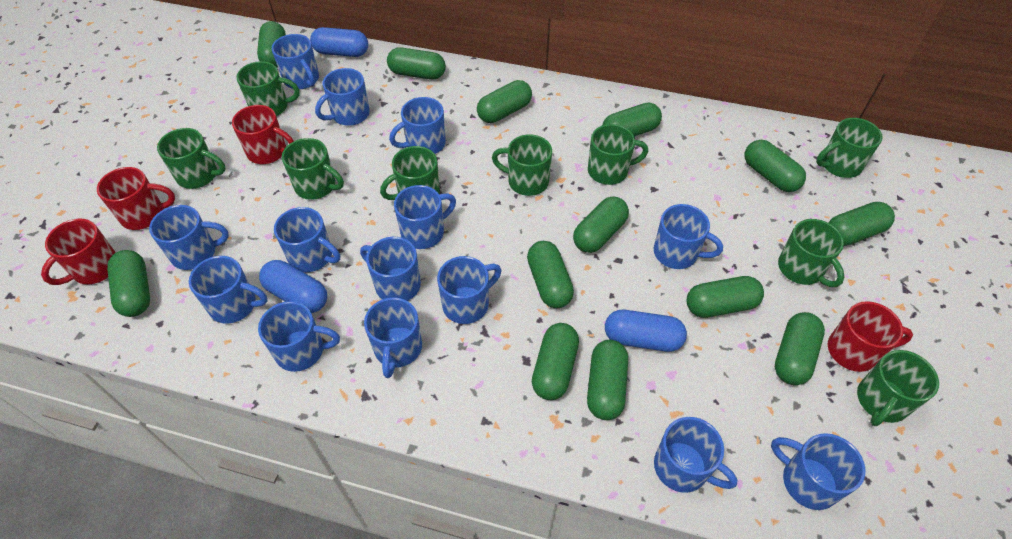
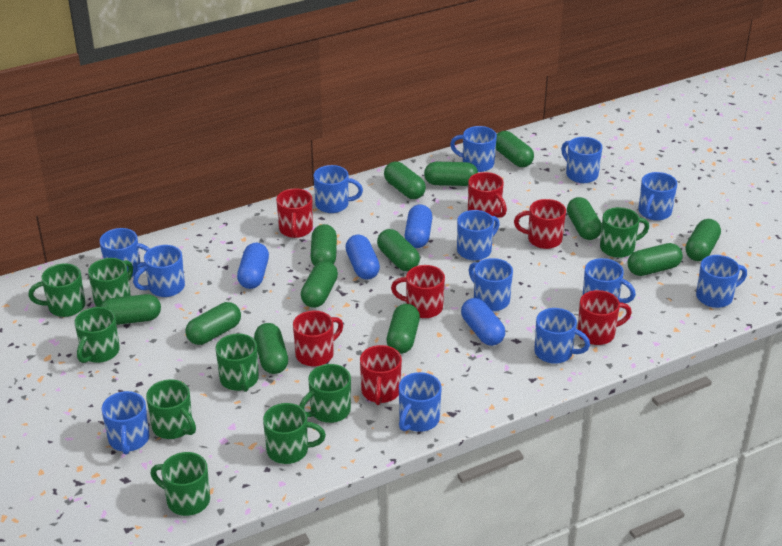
blue capsule: [259,260,327,313] [310,27,368,57] [605,310,687,352] = 3 -> [237,243,269,289] [346,235,380,280] [405,204,432,248] [461,298,505,346] = 4
blue mug: [149,205,229,270] [189,256,267,324] [258,301,340,372] [272,34,319,89] [274,207,340,272] [315,68,370,126] [360,237,421,301] [364,297,422,378] [389,97,446,154] [394,185,456,249] [437,256,501,324] [654,204,723,269] [654,417,738,493] [771,433,866,510] = 14 -> [100,228,150,277] [101,391,150,455] [133,245,185,297] [314,165,363,213] [399,372,442,432] [450,126,497,172] [457,210,500,261] [469,258,513,311] [534,308,590,364] [561,137,602,183] [583,258,636,303] [638,172,677,221] [696,255,747,308] = 13
red mug: [41,218,116,285] [97,167,175,230] [232,105,294,164] [828,301,913,372] = 4 -> [276,188,313,238] [293,311,343,367] [360,345,402,405] [391,265,445,318] [468,172,507,218] [514,199,566,249] [577,290,632,345] = 7

